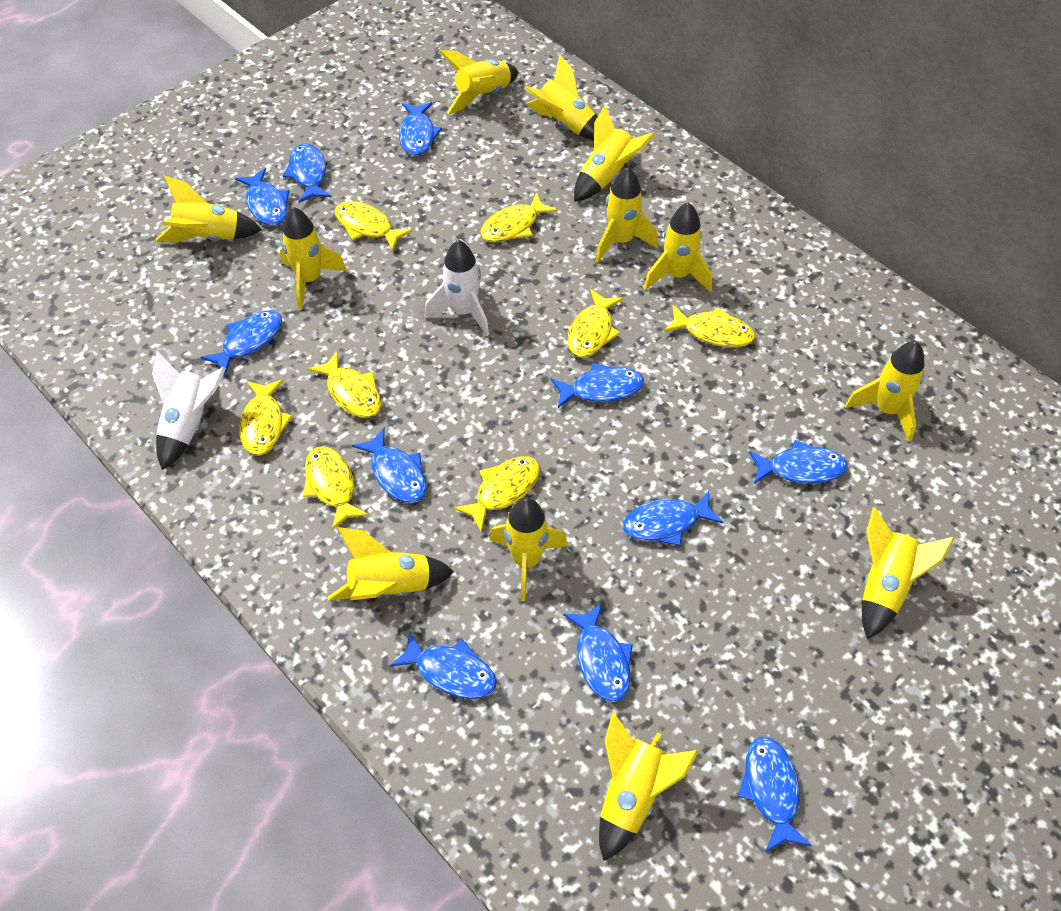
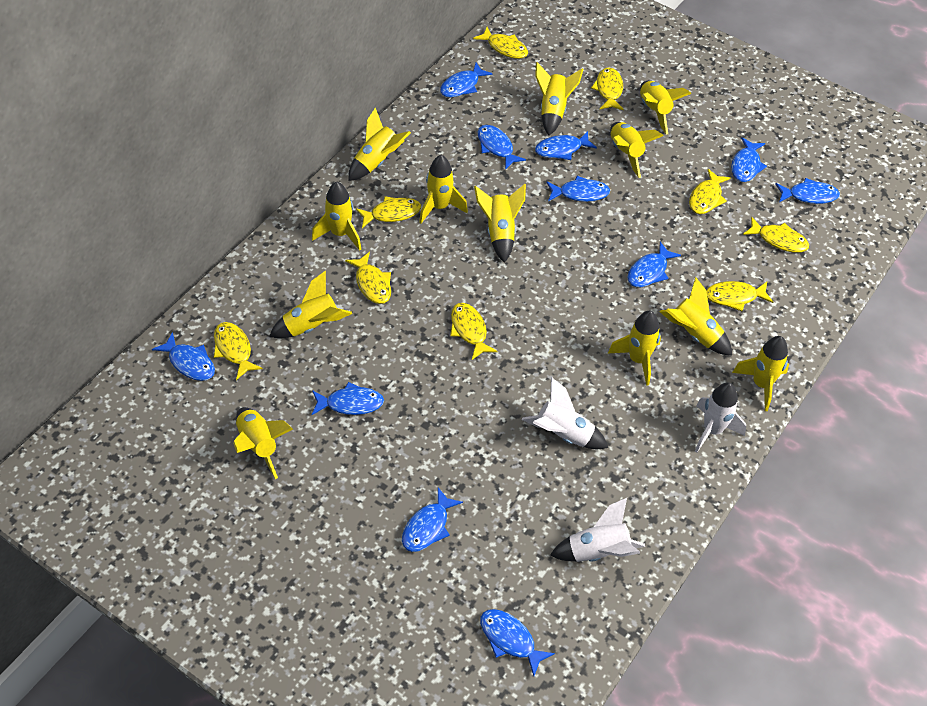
white rocket: [152,351,226,470] [425,240,489,336] = 2 -> [522,377,608,449] [550,498,645,562] [695,382,746,453] = 3
yellow fish: [239,379,293,456] [303,446,369,530] [308,350,382,418] [335,201,413,252] [453,456,540,532] [480,192,558,243] [568,289,623,358] [664,305,755,348] = 8 -> [214,322,263,380] [345,252,391,304] [356,196,421,228] [450,303,498,360] [473,27,528,59] [591,67,624,110] [689,169,731,214] [706,281,774,312] [743,217,809,253] = 9

